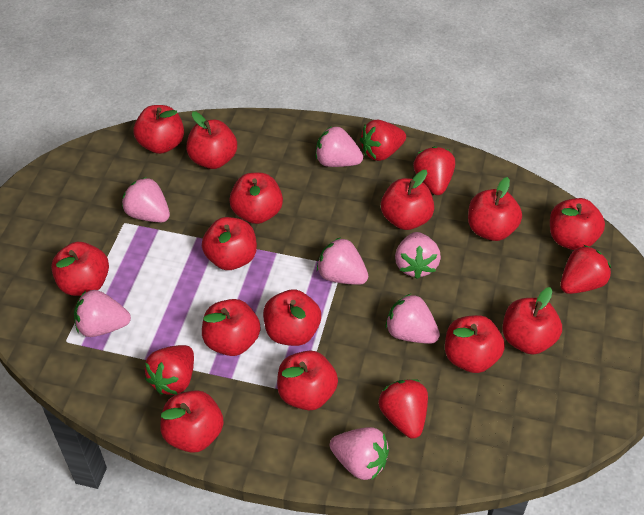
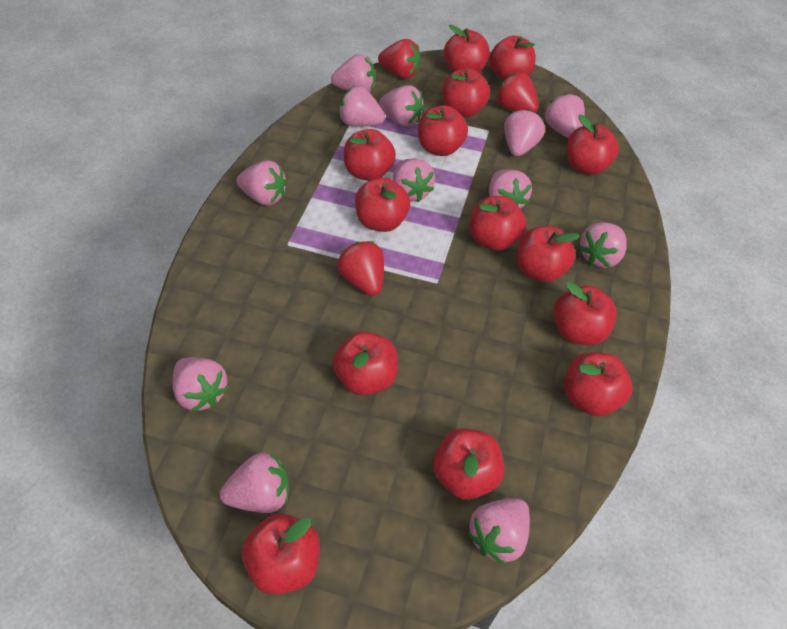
pink strawberry: [74,290,131,337] [122,177,170,222] [316,126,363,167] [317,237,368,285] [330,427,389,480] [385,294,440,344] [395,232,441,279] = 7 -> [173,357,229,412] [220,452,289,513] [236,160,287,206] [331,54,376,92] [339,86,385,126] [379,85,424,127] [393,159,435,202] [467,498,530,565] [489,169,532,209] [504,109,545,156] [545,93,585,138] [578,222,627,268] = 12
red strawberry: [145,345,194,395] [360,119,406,161] [379,379,428,439] [413,146,455,195] [560,245,611,294] = 5 -> [337,241,384,296] [378,39,421,79] [496,72,539,113] = 3

